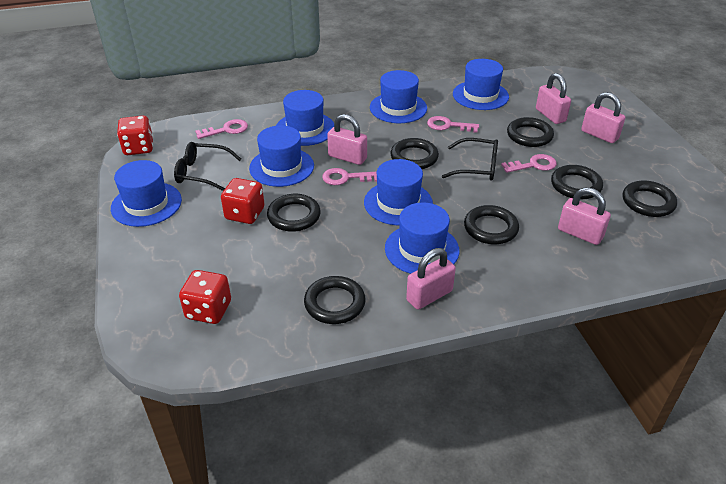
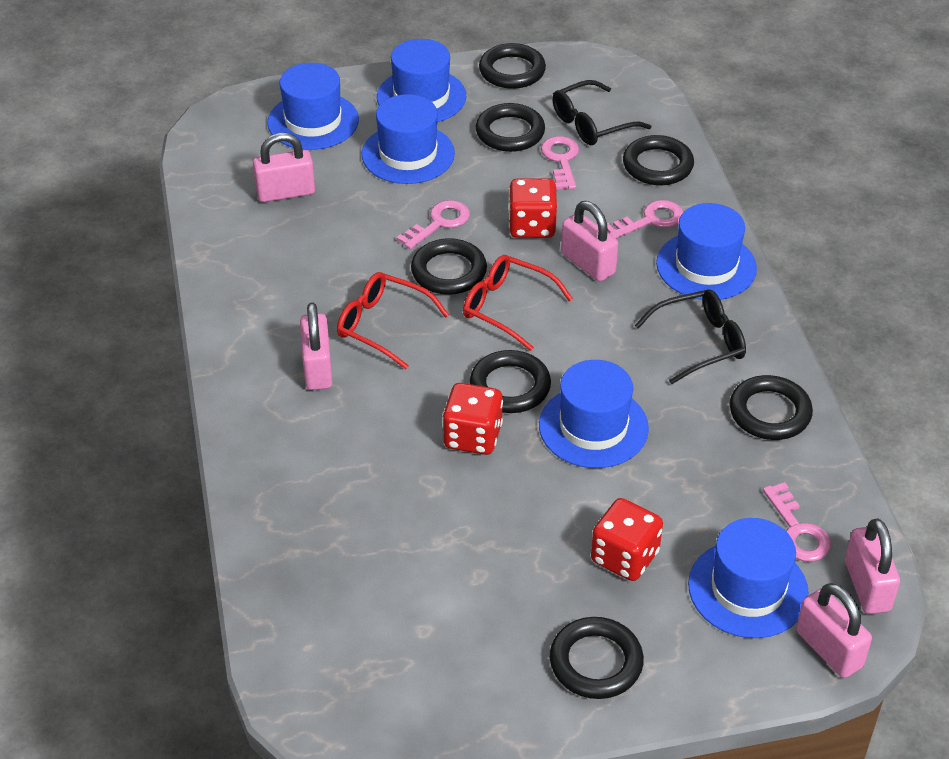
blue hat: [111,160,182,227] [249,125,314,187] [276,90,334,146] [364,159,433,225] [370,70,427,123] [385,202,460,274] [453,59,509,110] = 7 -> [267,63,359,150] [362,94,455,184] [377,39,466,122] [539,360,649,468] [656,203,757,300] [688,518,809,638] = 6
red glasses: none = 0 -> [337,272,449,369] [463,255,573,351] = 2

